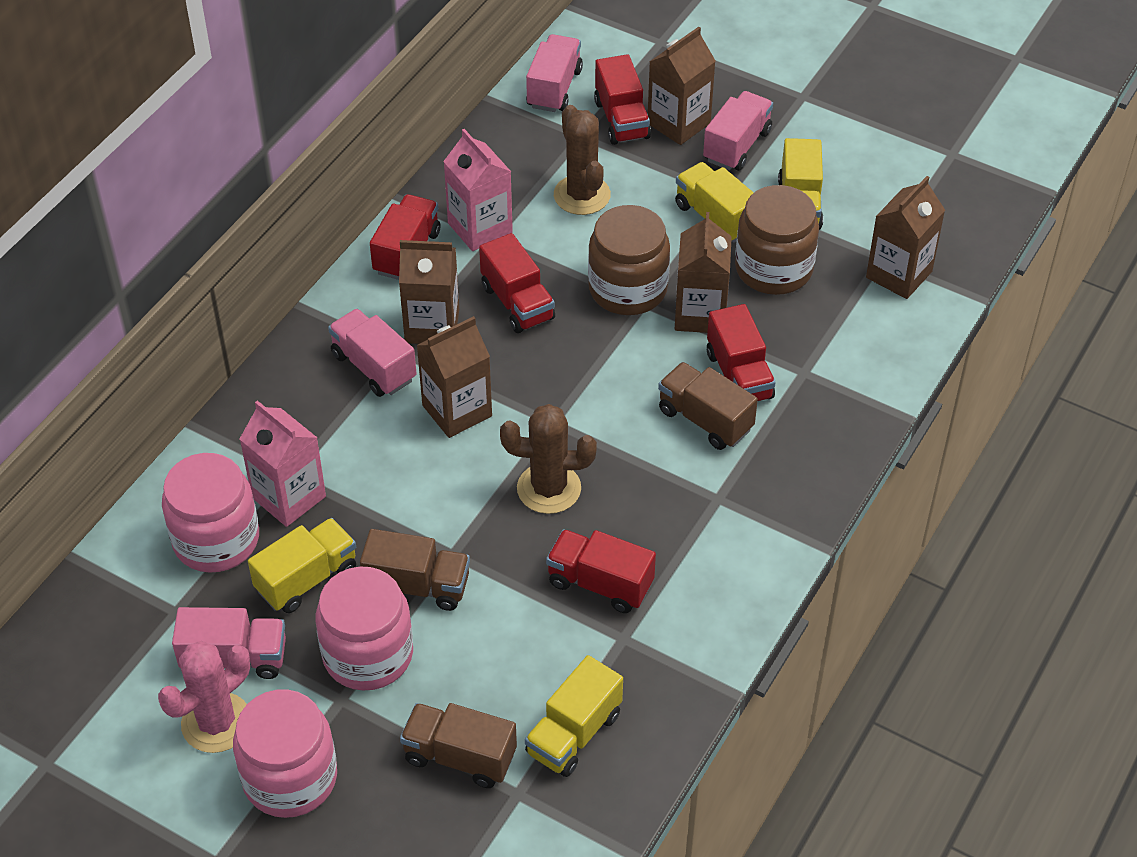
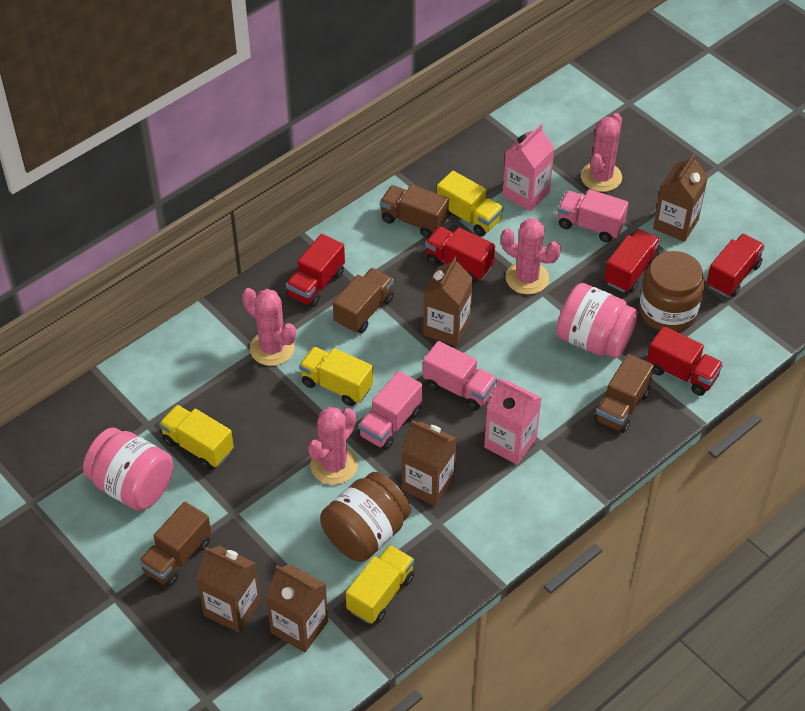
brown cactus: [500,404,597,514] [554,105,611,215] = 2 -> none = 0
brown truck: [360,529,470,611] [400,703,517,788] [658,362,758,450] = 3 -> [139,502,211,587] [333,268,394,333] [380,184,449,238] [594,354,654,433] = 4
pink cactus: [158,641,250,753] = 1 -> [242,288,296,366] [308,407,358,485] [501,218,561,295] [581,113,622,192] = 4
pink jar: [162,453,259,573] [233,689,337,818] [316,567,413,691] = 3 -> [83,428,173,511] [556,283,638,358] = 2
pink truck: [172,607,286,679] [328,309,417,397] [526,34,583,112] [703,91,773,171] = 4 -> [358,371,422,450] [423,341,497,411] [558,189,628,242] = 3

